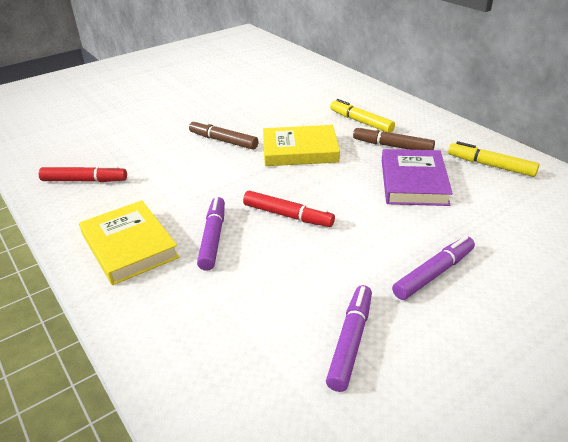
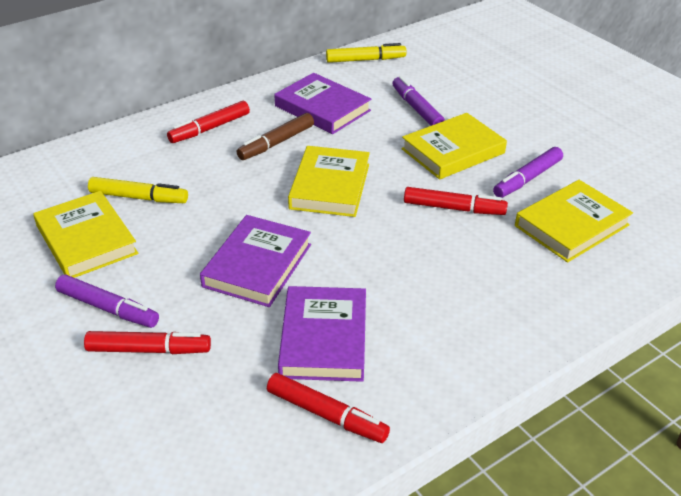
brown marker: [189,120,258,150] [353,126,435,150] = 2 -> [237,113,314,160] = 1
purple book: [382,149,453,206] = 1 -> [200,215,311,307] [274,73,371,134] [278,286,366,382] = 3
red marker: [39,166,127,182] [243,191,335,227] = 2 -> [84,331,211,354] [167,101,250,143] [267,373,390,443] [404,187,508,215] = 4
yellow book: [79,200,180,285] [263,125,340,166] = 2 -> [33,191,138,278] [288,146,370,217] [401,113,507,180] [515,180,633,262] = 4

